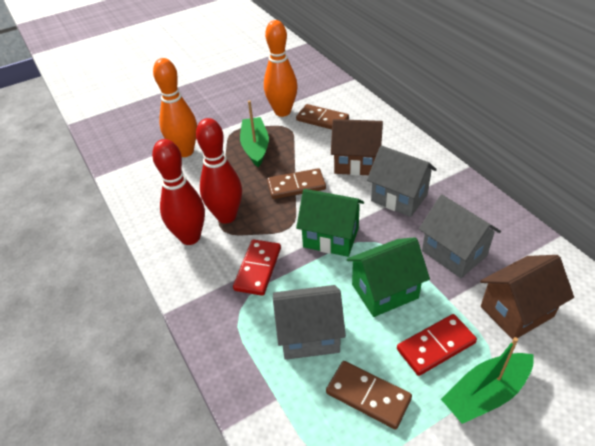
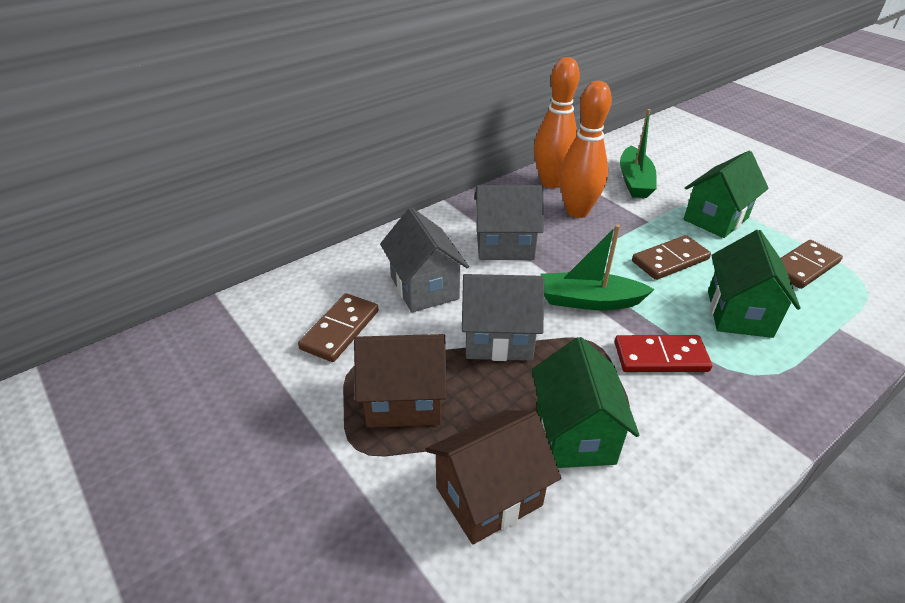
green house: [296,189,364,257] [347,237,430,317] = 2 -> [532,337,639,468] [683,151,769,238] [708,230,801,338] = 3
red bowling pin: [152,139,205,245] [196,118,242,224] = 2 -> none = 0
red domino: [233,240,281,296] [397,314,477,376] = 2 -> [615,335,712,372] = 1

